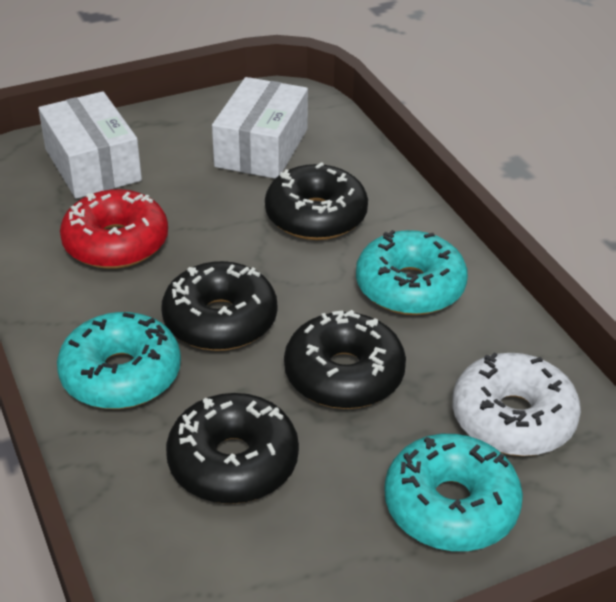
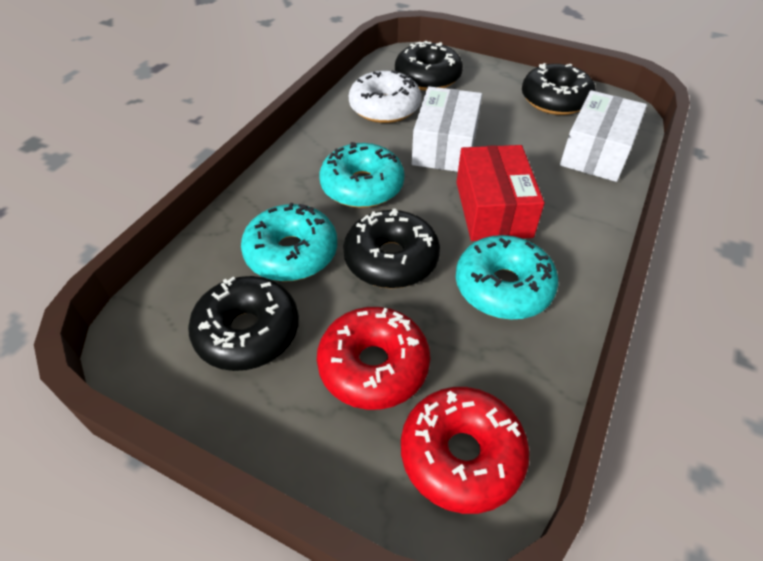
red box: none = 0 -> [456,145,545,241] = 1
red donut: [60,189,168,269] = 1 -> [317,307,430,410] [401,387,530,514] = 2

